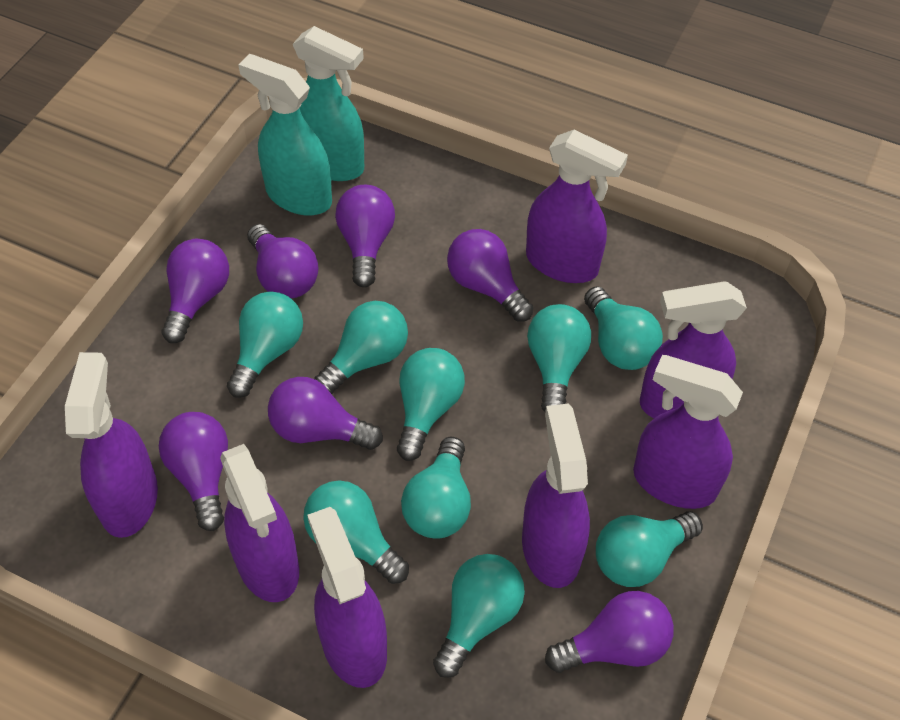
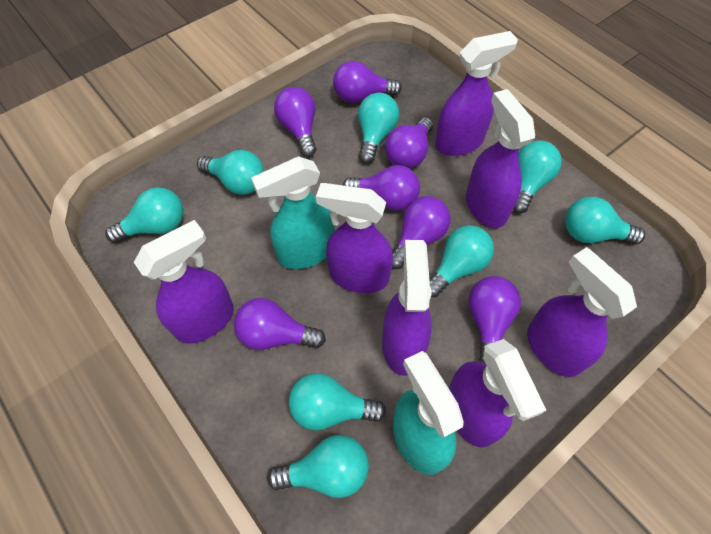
turquoise light bulb: [227,291,303,398] [303,480,409,584] [314,301,408,394] [397,348,465,461] [401,437,471,539] [433,554,525,678] [527,304,591,412] [584,286,663,370] [596,511,703,587] = 9 -> [105,187,184,243] [197,150,264,195] [267,435,369,498] [289,373,386,431] [358,93,399,164] [429,225,494,297] [513,141,562,214] [565,197,645,245] = 8

